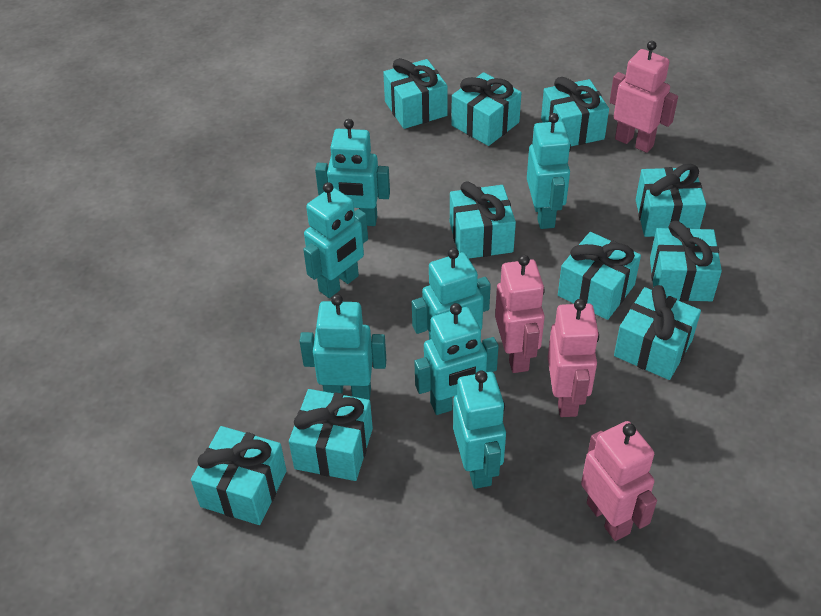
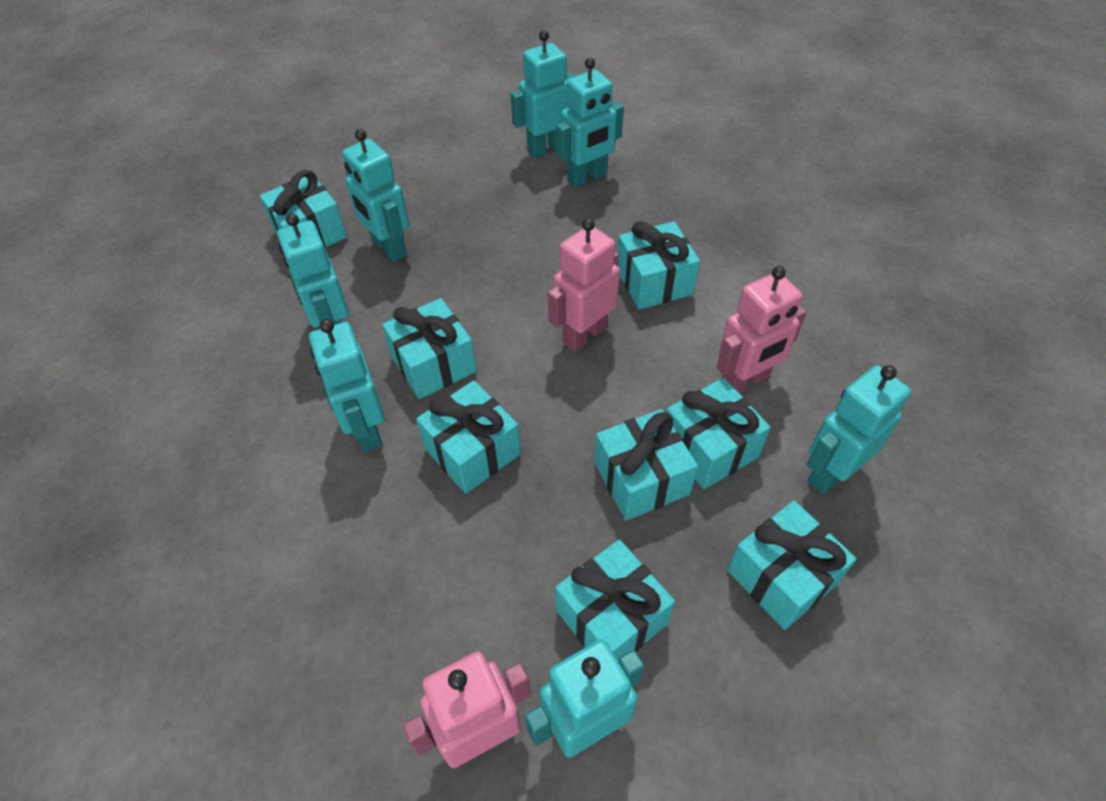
pink robot: [495,255,545,373] [548,299,599,417] [581,421,657,541] [610,41,678,153] = 4 -> [403,652,531,768] [548,218,620,352] [717,266,806,393] = 3
turquoise gift: [191,426,287,525] [289,389,373,481] [383,58,448,129] [450,181,516,258] [451,72,521,146] [541,77,609,146] [558,232,641,320] [614,285,701,380] [636,164,706,237] [650,221,722,301] = 10 -> [260,170,347,248] [382,298,477,399] [416,380,521,494] [555,539,675,662] [595,409,698,521] [618,221,700,310] [666,378,771,489] [727,501,856,630] = 8

